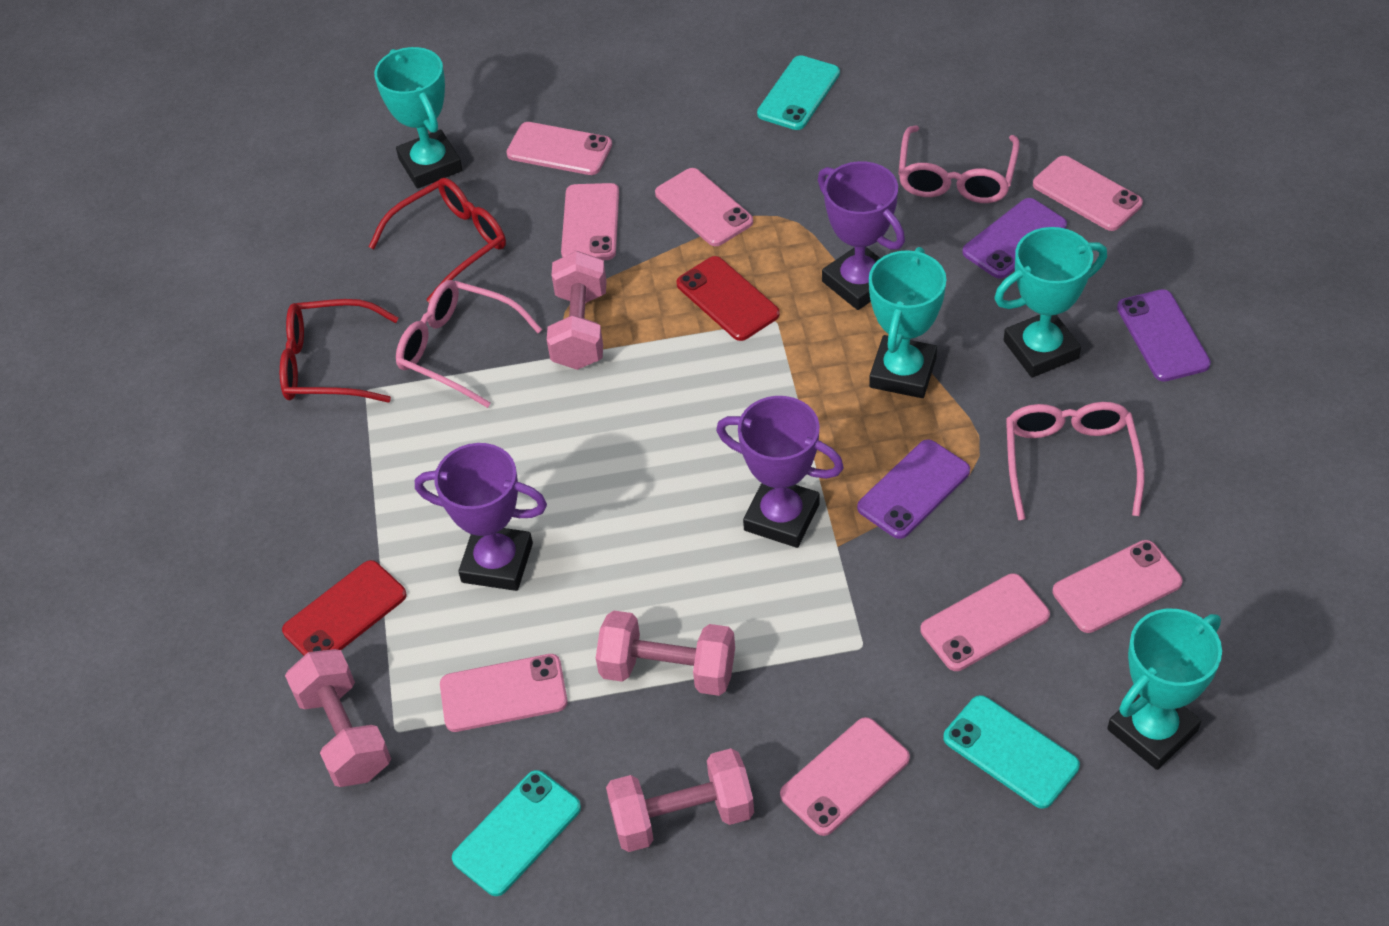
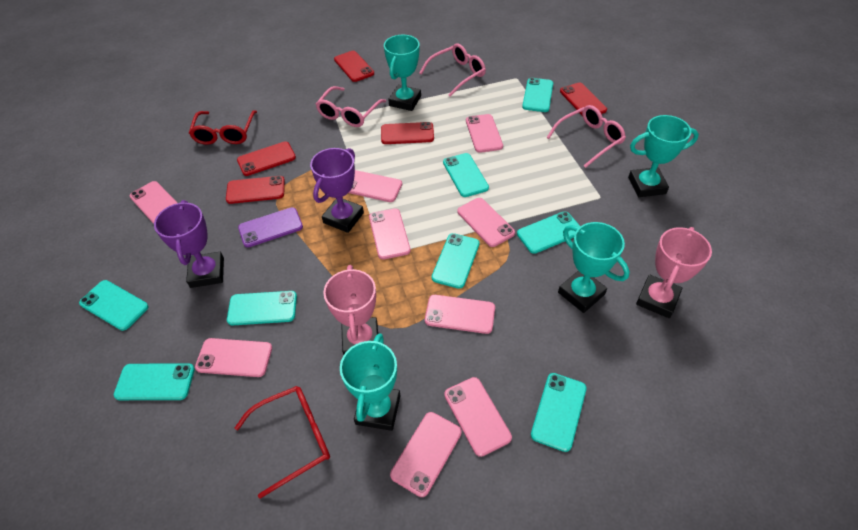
pink dumbbell: [285,649,391,787] [547,251,607,370] [596,610,735,696] [606,748,754,852] = 4 -> none = 0
pink phone: [440,654,568,732] [506,122,612,175] [561,183,619,260] [655,168,753,246] [780,717,910,836] [920,573,1050,671] [1033,156,1143,231] [1053,540,1183,633] = 8 -> [130,181,177,224] [195,338,272,377] [349,170,402,202] [369,208,411,260] [390,412,462,497] [425,295,495,334] [444,377,512,457] [457,198,515,247] [466,114,503,153] = 9
pink trophy: none = 0 -> [323,265,378,355] [636,227,712,318] = 2
purple phone: [857,439,970,539] [962,198,1067,279] [1117,289,1211,382] = 3 -> [238,207,303,247] = 1
purple trophy: [415,443,547,591] [716,396,844,548] [818,161,905,310] = 3 -> [154,200,224,288] [310,148,364,233] = 2
red phone: [282,560,407,656] [676,256,780,341] = 2 -> [226,176,285,204] [237,141,296,176] [334,51,374,82] [381,122,434,144] [560,83,607,116] = 5
turquoise phone: [452,770,581,896] [757,55,840,130] [943,695,1080,809] = 3 -> [79,280,149,331] [114,363,195,400] [227,291,297,325] [432,233,480,289] [443,153,489,197] [517,211,580,254] [522,78,553,112] [531,373,586,452] = 8

